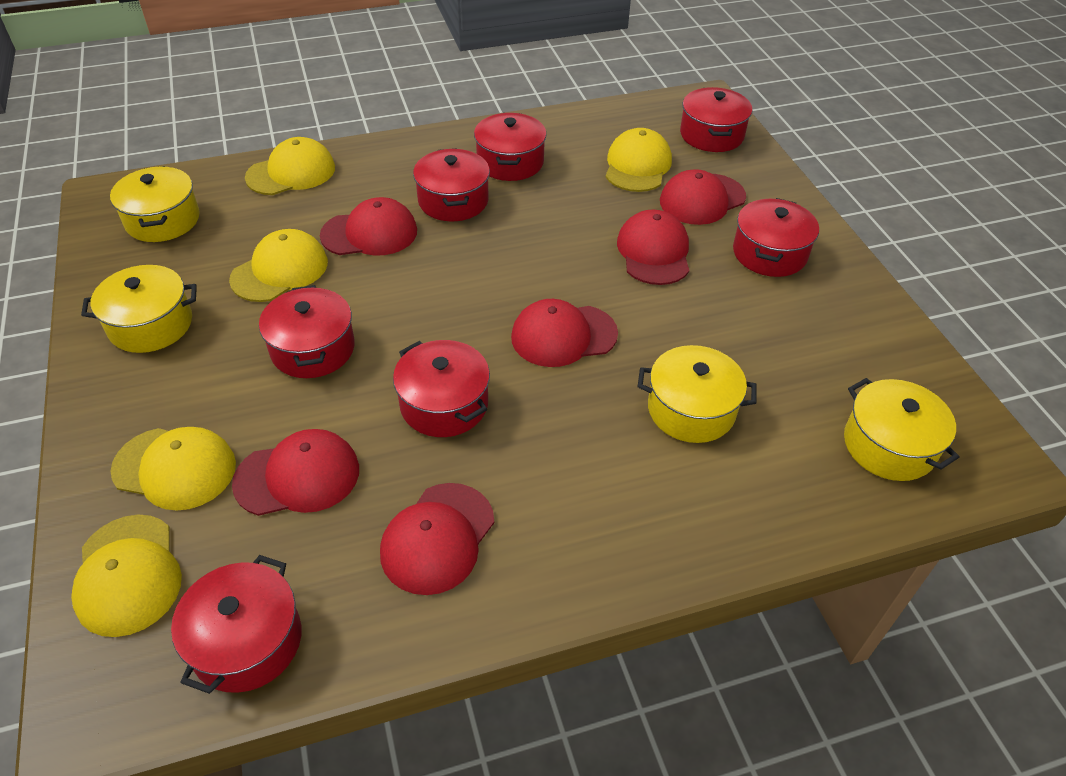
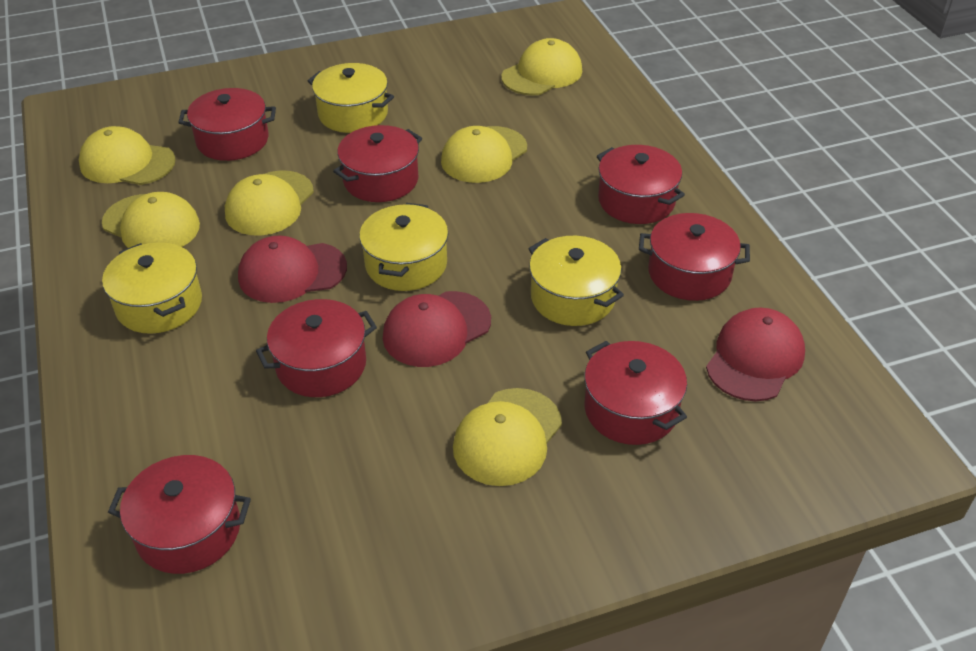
red cap: [232,429,359,516] [320,197,417,256] [380,483,494,595] [511,299,618,367] [617,210,689,285] [660,169,746,225] = 6 -> [238,235,347,303] [383,291,491,367] [706,307,805,401] = 3
yellow cap: [71,515,182,637] [111,427,236,511] [229,229,328,302] [245,137,335,195] [605,128,672,192] = 5 -> [79,126,175,185] [102,192,200,248] [225,171,314,235] [441,126,527,183] [453,388,562,486] [501,38,582,95] = 6

